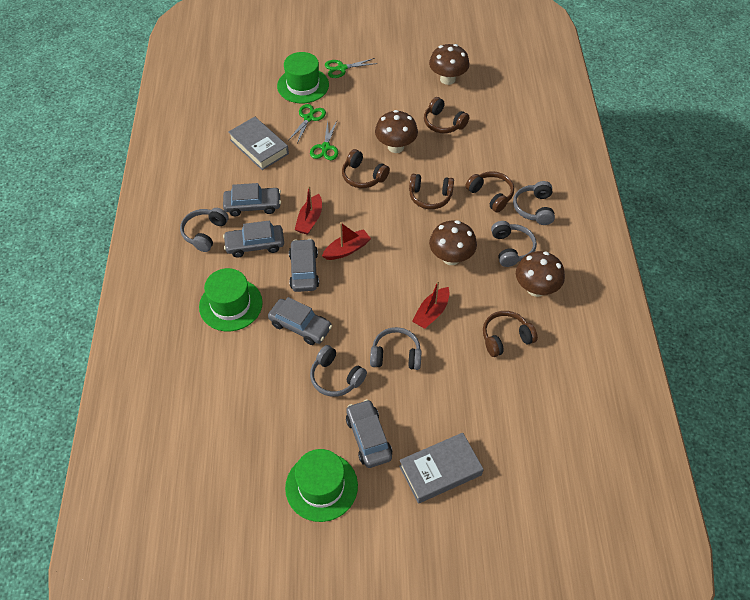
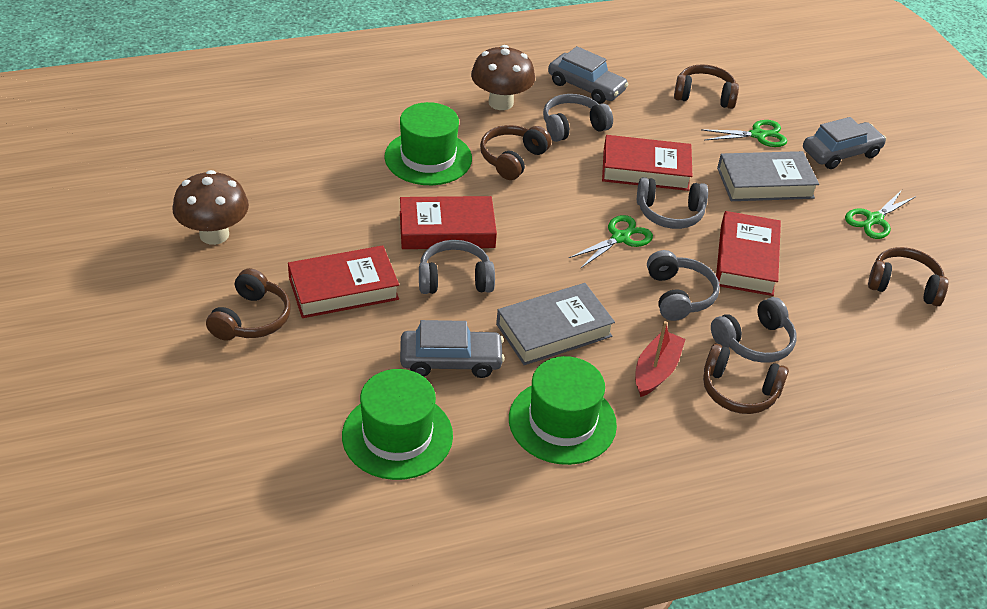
brown mushroom: [375,110,418,153] [429,44,469,85] [429,220,477,265] [516,251,565,297] = 4 -> [173,170,249,245] [471,45,535,110] = 2
grey car: [223,183,281,216] [223,221,284,258] [268,297,332,345] [289,239,319,292] [346,399,392,468] = 5 -> [400,320,505,378] [548,46,629,104] [803,117,886,169] = 3
red boat: [295,186,322,235] [322,222,371,260] [412,280,450,329] = 3 -> [635,321,686,397] = 1
red book: none = 0 -> [288,245,399,318] [400,196,497,249] [602,135,692,191] [716,211,781,296] = 4

